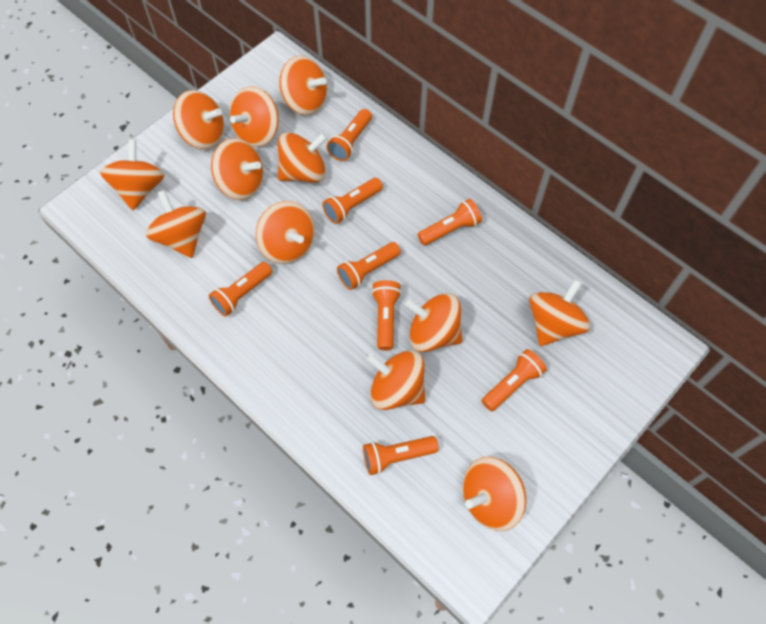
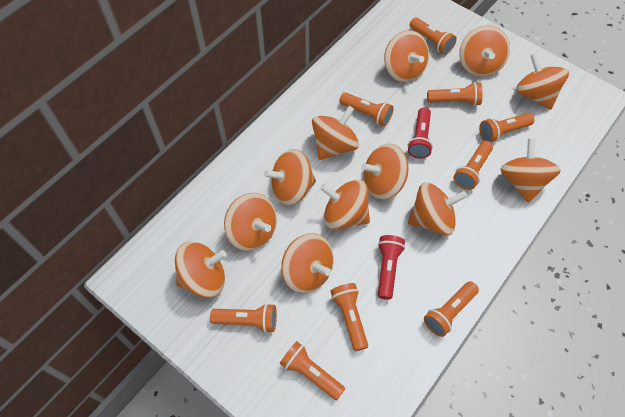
orange flashlight: [208,262,272,317] [322,178,383,224] [326,109,372,161] [337,242,401,290] [363,436,439,475] [371,280,401,351] [417,199,482,246] [482,349,547,411] = 8 -> [210,303,277,333] [280,341,345,400] [330,283,368,351] [339,92,394,127] [410,17,457,55] [424,281,479,337] [427,82,483,106] [454,141,493,190] [479,113,534,142] = 9
red flashlight: none = 0 -> [378,235,405,300] [408,107,433,159] = 2

